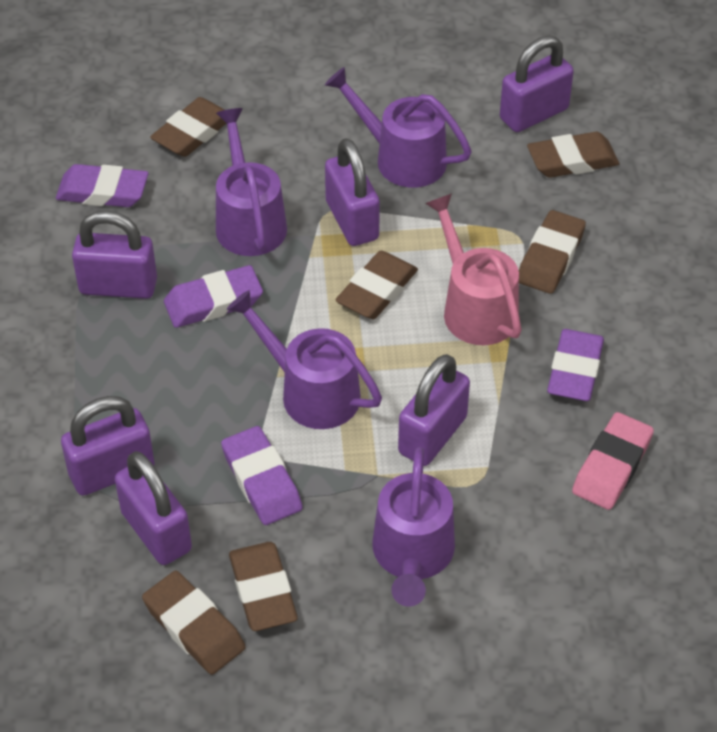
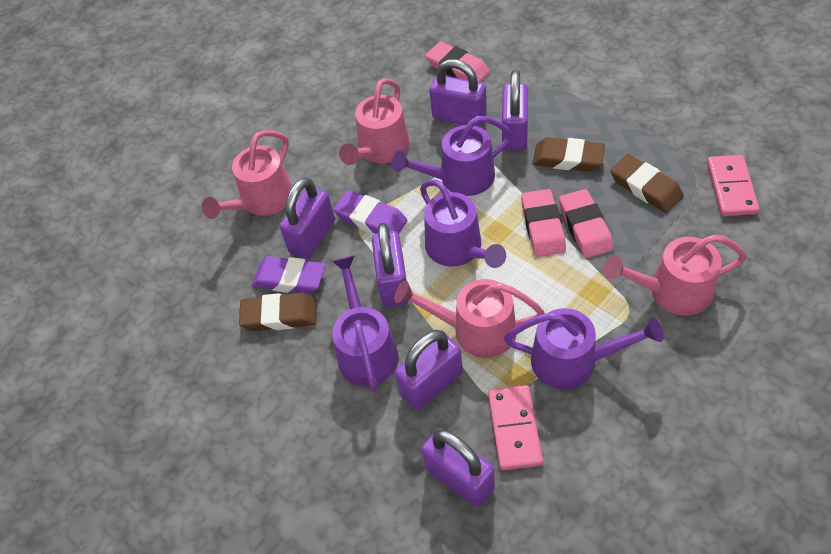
brown eraser: [142,571,246,675] [150,97,226,157] [229,542,298,631] [335,251,418,319] [519,210,586,294] [527,132,619,178] = 6 -> [239,293,317,331] [532,137,605,171] [610,154,684,213] = 3
pink domino: none = 0 -> [488,385,543,470] [707,155,759,216] = 2
pink eraser: [572,412,654,510] = 1 -> [426,41,489,83] [521,189,566,257] [559,189,614,258] = 3
pink watering can: [425,193,522,345] = 1 -> [202,130,293,219] [339,78,410,165] [394,279,544,358] [603,234,747,316] = 4
purple eraser: [56,164,149,207] [164,265,263,328] [221,426,303,525] [547,329,604,401] = 4 -> [252,256,326,294] [333,190,407,235] = 2

